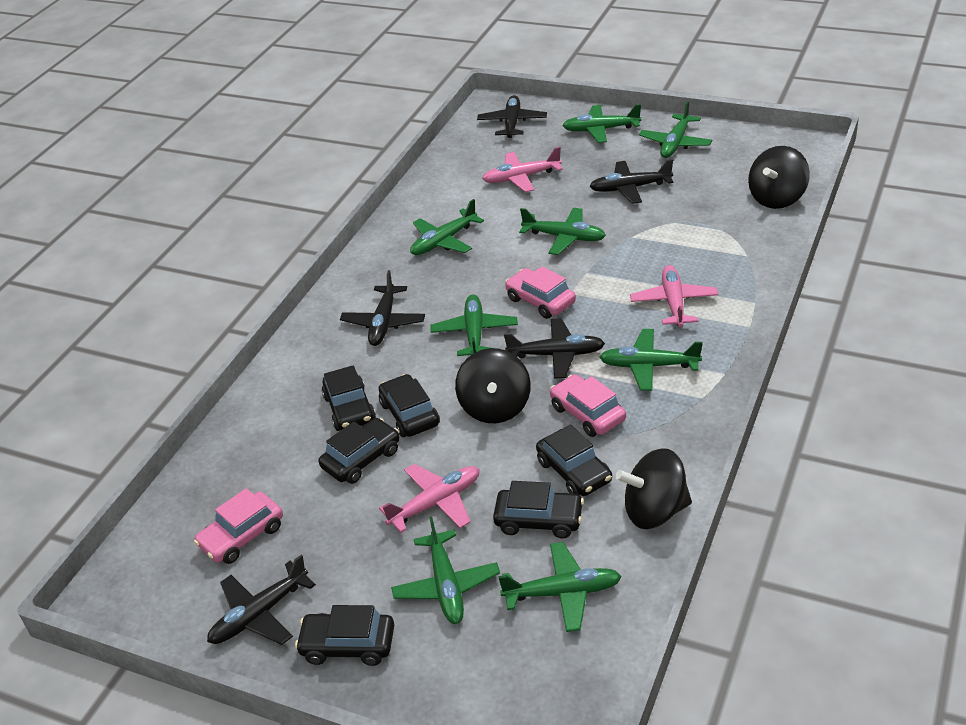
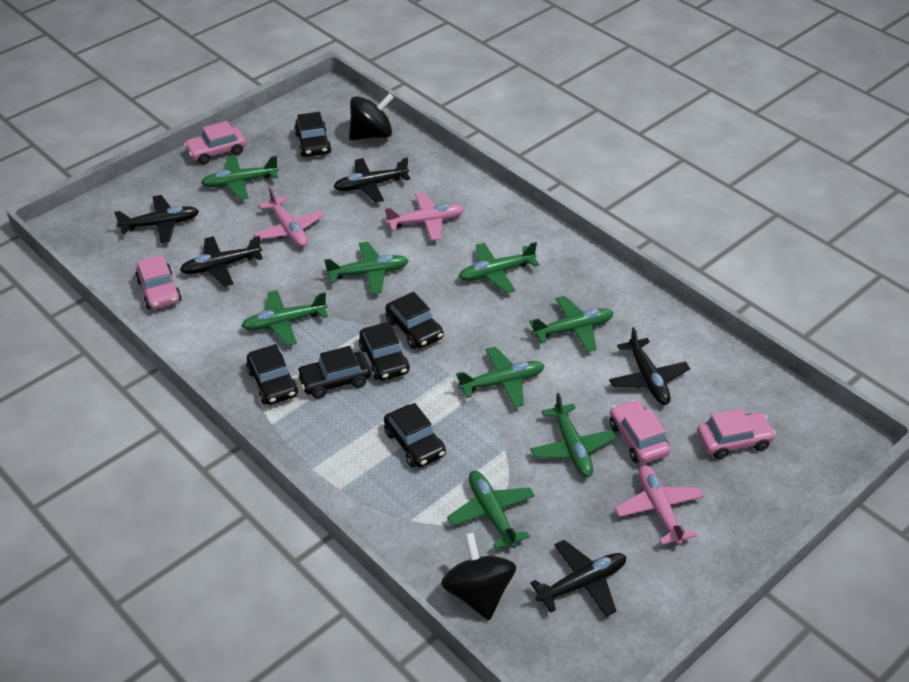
black spinning top: [455,348,531,423] [616,448,692,529] [748,146,810,209] = 3 -> [349,93,394,140] [441,533,516,620] = 2
pink car: [194,488,283,564] [505,267,576,319] [550,374,626,437] = 3 -> [135,255,181,309] [184,121,246,164] [609,400,671,464] [697,409,776,459] = 4

